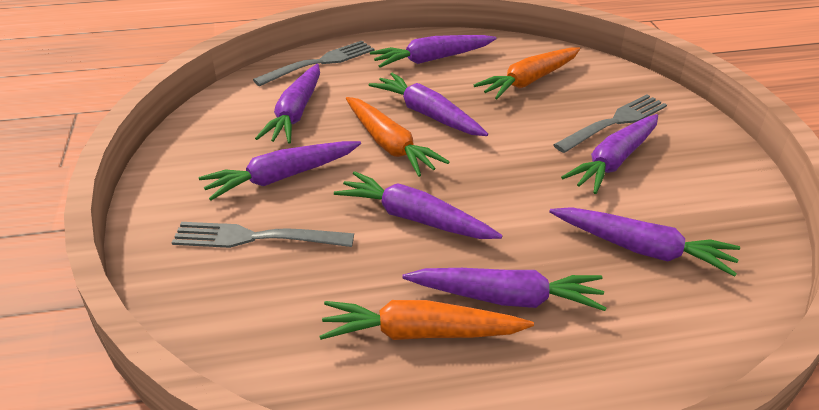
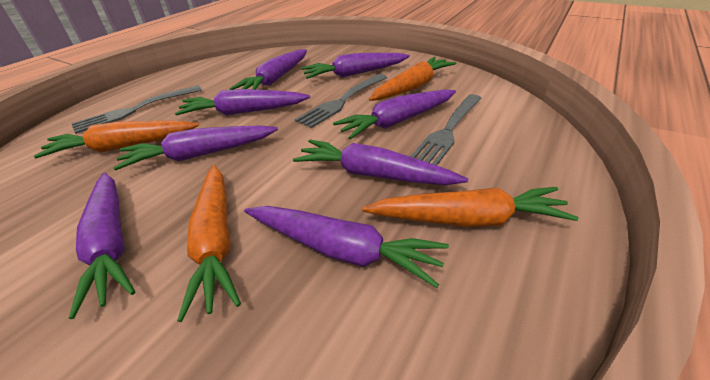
orange carrot: [320,300,534,340] [346,97,449,177] [474,47,580,99] = 3 -> [34,121,199,158] [177,165,241,322] [362,187,578,227] [369,57,457,101] = 4

